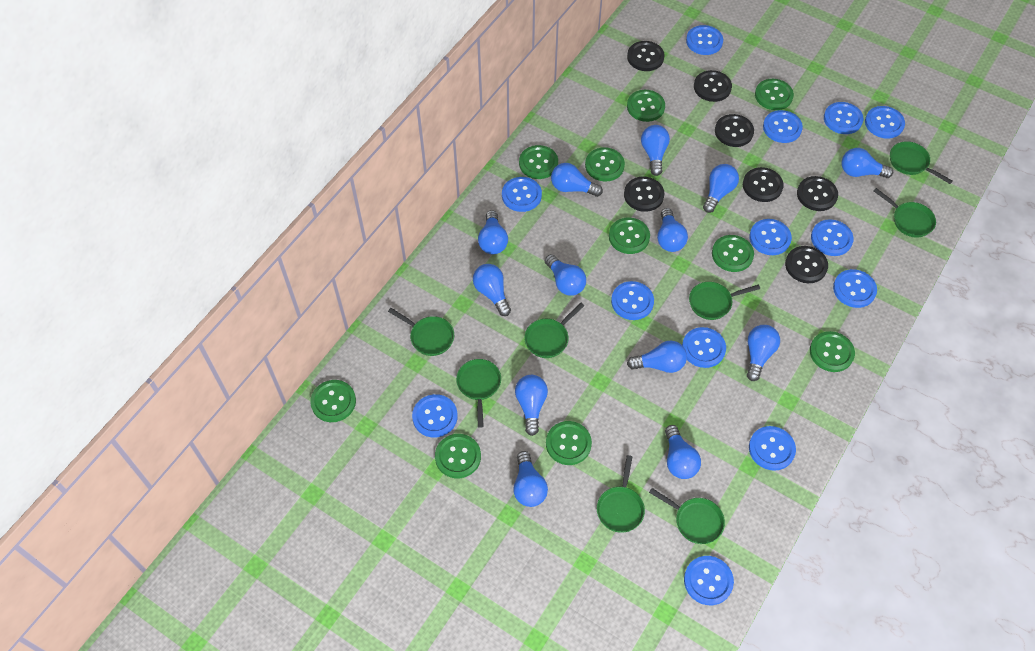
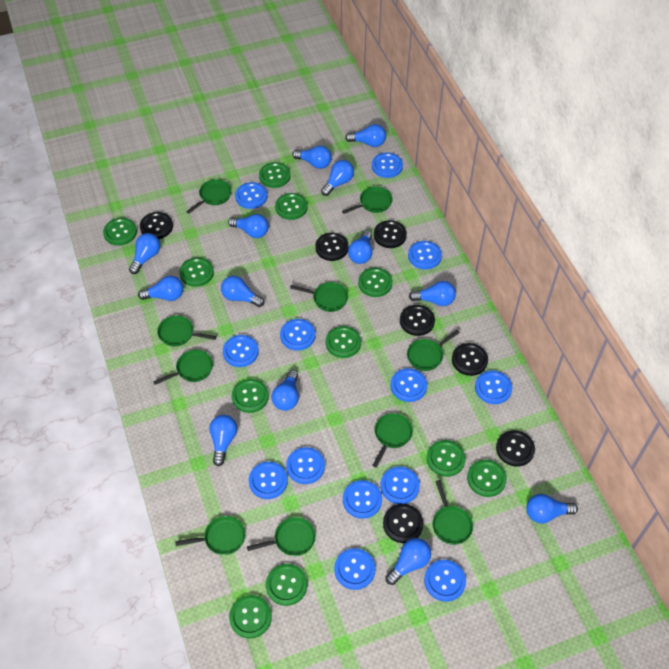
green button: [310,380,356,422] [435,434,481,478] [519,145,558,179] [546,421,592,465] [585,147,625,181] [609,218,650,254] [627,90,665,122] [712,235,754,272] [755,79,794,110] [810,331,855,372] = 10 -> [103,218,137,246] [179,257,214,287] [229,595,272,639] [232,379,269,413] [259,162,291,188] [266,564,307,606] [275,193,308,220] [326,326,361,358] [358,267,393,297] [427,440,466,477] [467,459,507,497] = 11
green pan: [388,308,454,356] [456,359,501,428] [524,303,584,358] [597,455,645,533] [649,488,725,544] [689,282,760,320] [874,188,936,238] [890,141,953,184] = 8 -> [153,350,213,385] [157,315,217,346] [175,516,245,555] [186,179,232,214] [247,517,316,556] [290,282,348,312] [342,186,393,214] [372,413,413,468] [407,330,460,371] [432,480,473,545] = 10

